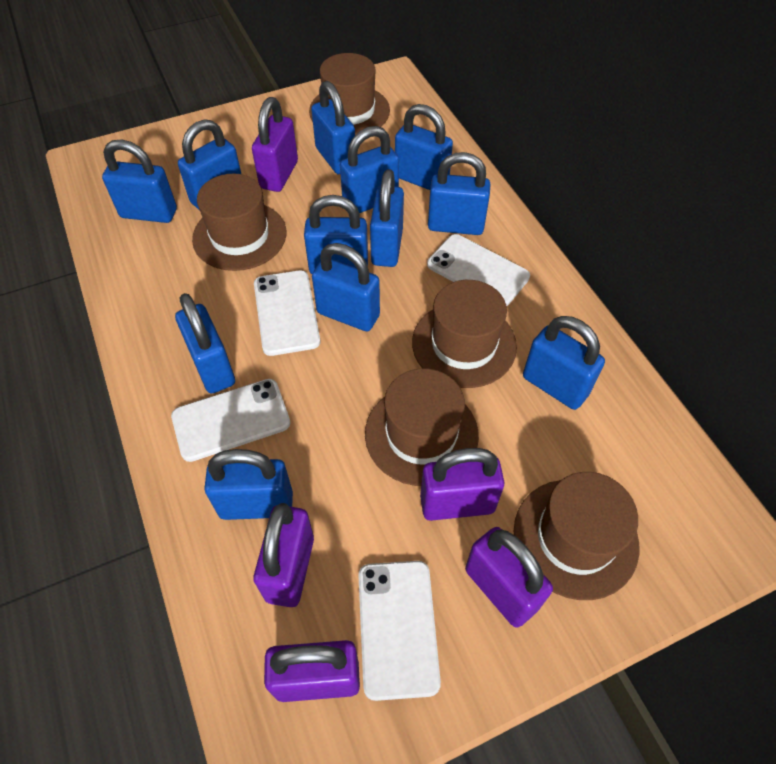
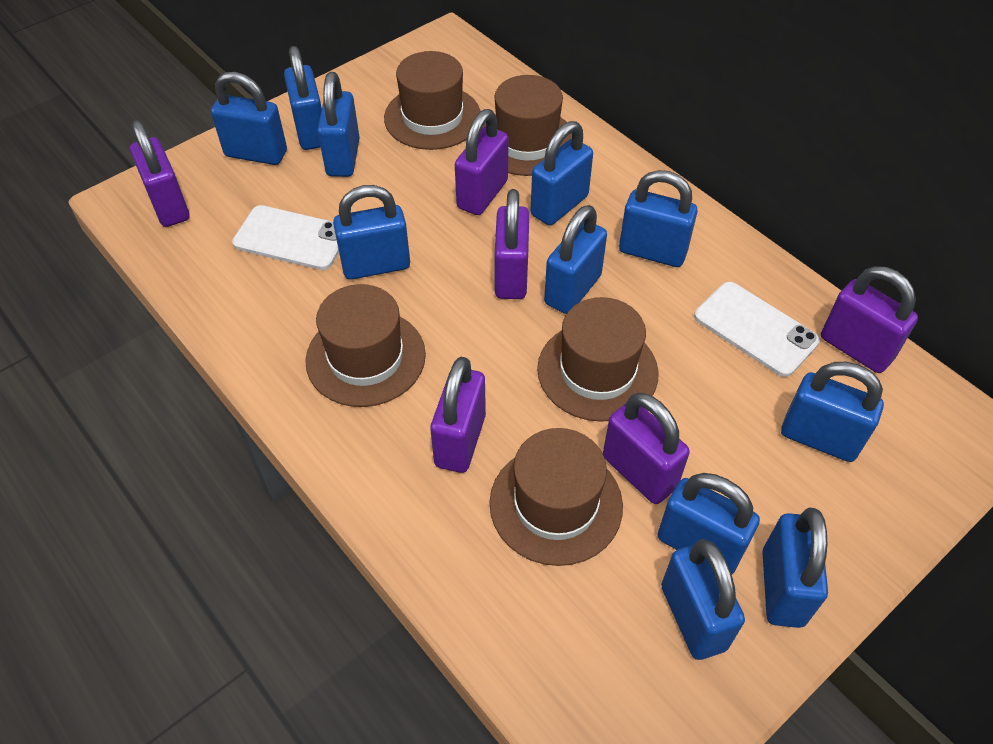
blue padlock: [102,140,177,223] [175,293,235,394] [178,119,241,210] [204,449,293,520] [304,195,368,274] [311,81,355,174] [312,243,380,331] [340,126,399,213] [370,169,404,267] [395,104,453,190] [428,152,491,235] [523,316,605,410] = 12 -> [211,72,287,165] [284,46,322,150] [317,72,360,177] [333,185,410,280] [530,121,593,225] [544,205,607,314] [619,170,698,267] [658,473,760,574] [661,539,745,660] [762,507,828,628] [781,362,884,462] = 11
purple padlock: [252,97,298,192] [253,503,314,607] [264,640,360,702] [420,448,504,521] [465,527,553,627] = 5 -> [130,120,189,227] [430,357,486,473] [455,109,509,215] [495,189,529,299] [603,393,690,504] [821,266,918,373] = 6
white phone: [171,379,290,462] [254,270,320,356] [358,561,441,701] [427,234,530,306] = 4 -> [232,205,339,270] [694,282,820,377] = 2

